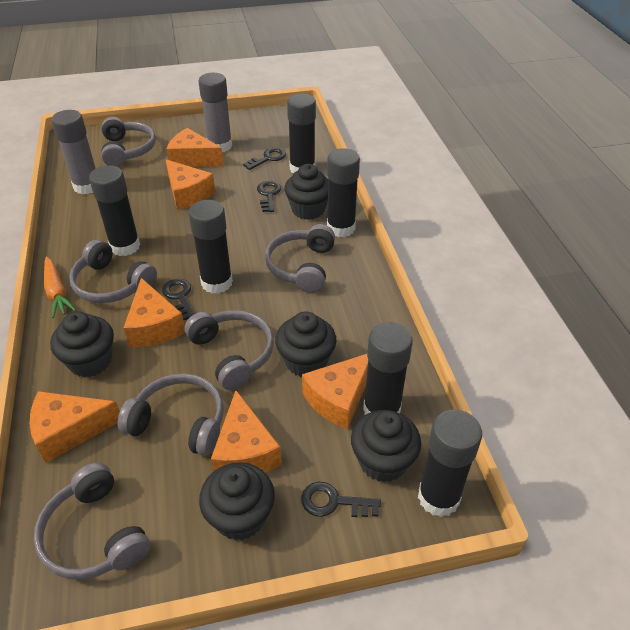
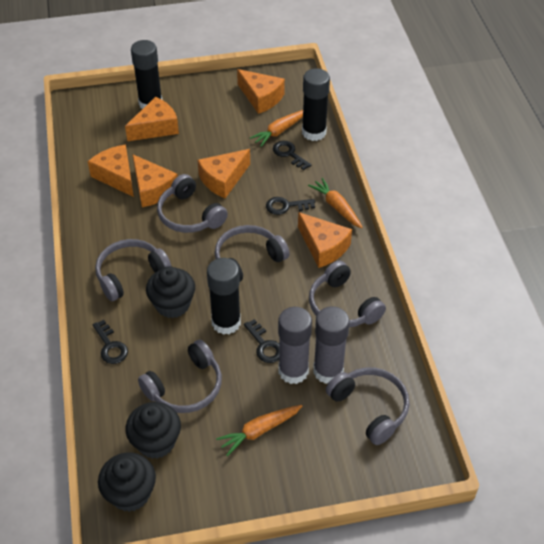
black cupcake: [50,311,114,377] [199,462,275,541] [275,312,336,377] [284,164,328,220] [351,410,421,482] = 5 -> [98,453,156,512] [125,402,181,459] [146,266,195,318] = 3
black glue stick: [89,165,140,256] [189,200,233,294] [287,93,316,174] [327,148,360,237] [363,322,413,415] [418,409,482,517] = 6 -> [131,40,162,109] [207,258,241,335] [302,68,330,141] = 3
orange carrot: [44,256,76,318] = 1 -> [216,405,302,456] [250,110,303,147] [308,178,363,228] = 3

